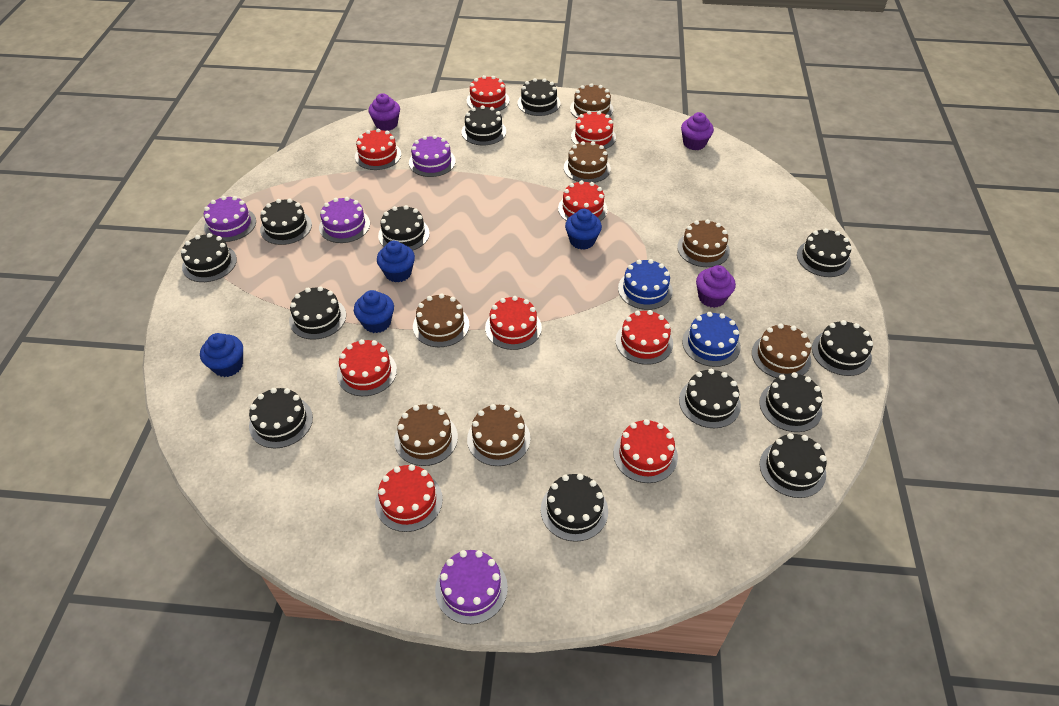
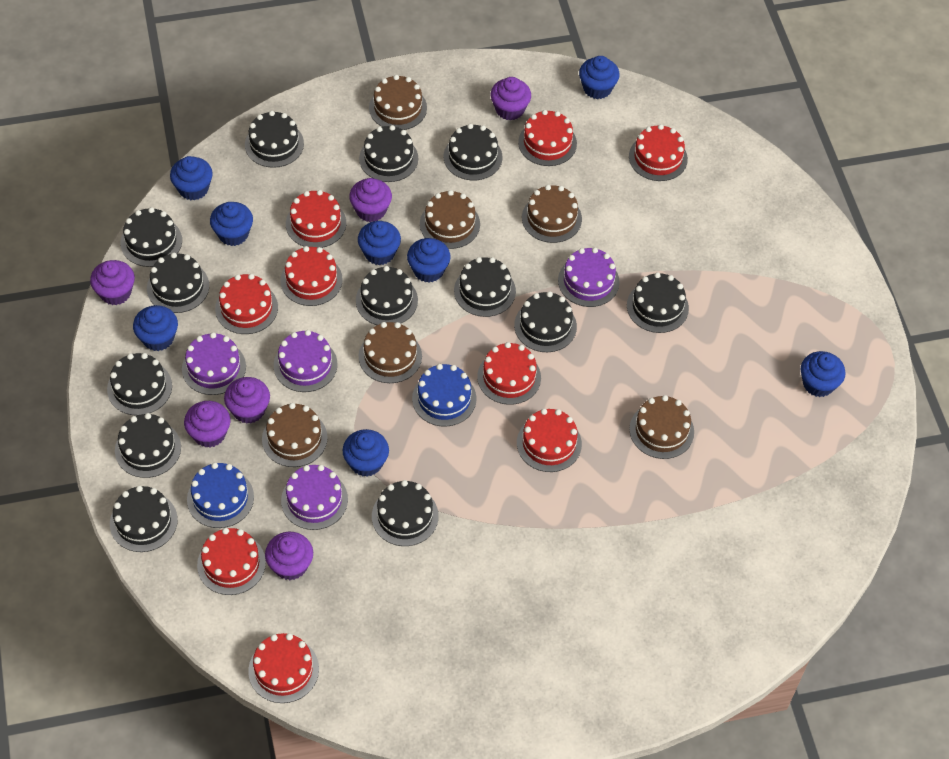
blue cupcake: [200,333,243,377] [354,290,394,333] [377,241,415,283] [565,209,602,250] = 4 -> [133,305,178,351] [170,156,213,201] [210,202,253,246] [343,429,389,477] [358,221,401,265] [407,238,451,283] [579,56,620,99] [801,351,846,397] = 8
brown cake: [394,404,458,466] [413,294,469,347] [467,404,531,466] [564,141,611,183] [570,83,613,118] [677,219,730,267] [752,324,811,378] = 7 -> [262,403,328,467] [359,322,422,383] [369,75,427,130] [420,190,480,249] [522,185,582,243] [629,395,694,459] = 6
purple cupcake: [369,93,400,131] [681,112,714,150] [696,265,736,308] = 3 -> [90,260,135,305] [184,401,230,448] [224,377,270,424] [265,532,313,580] [349,178,392,222] [490,77,531,121] = 6

